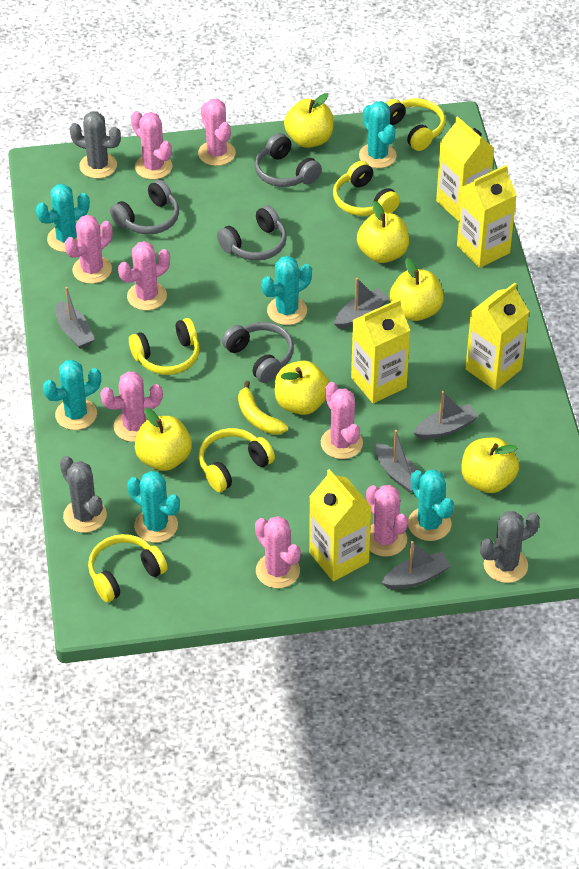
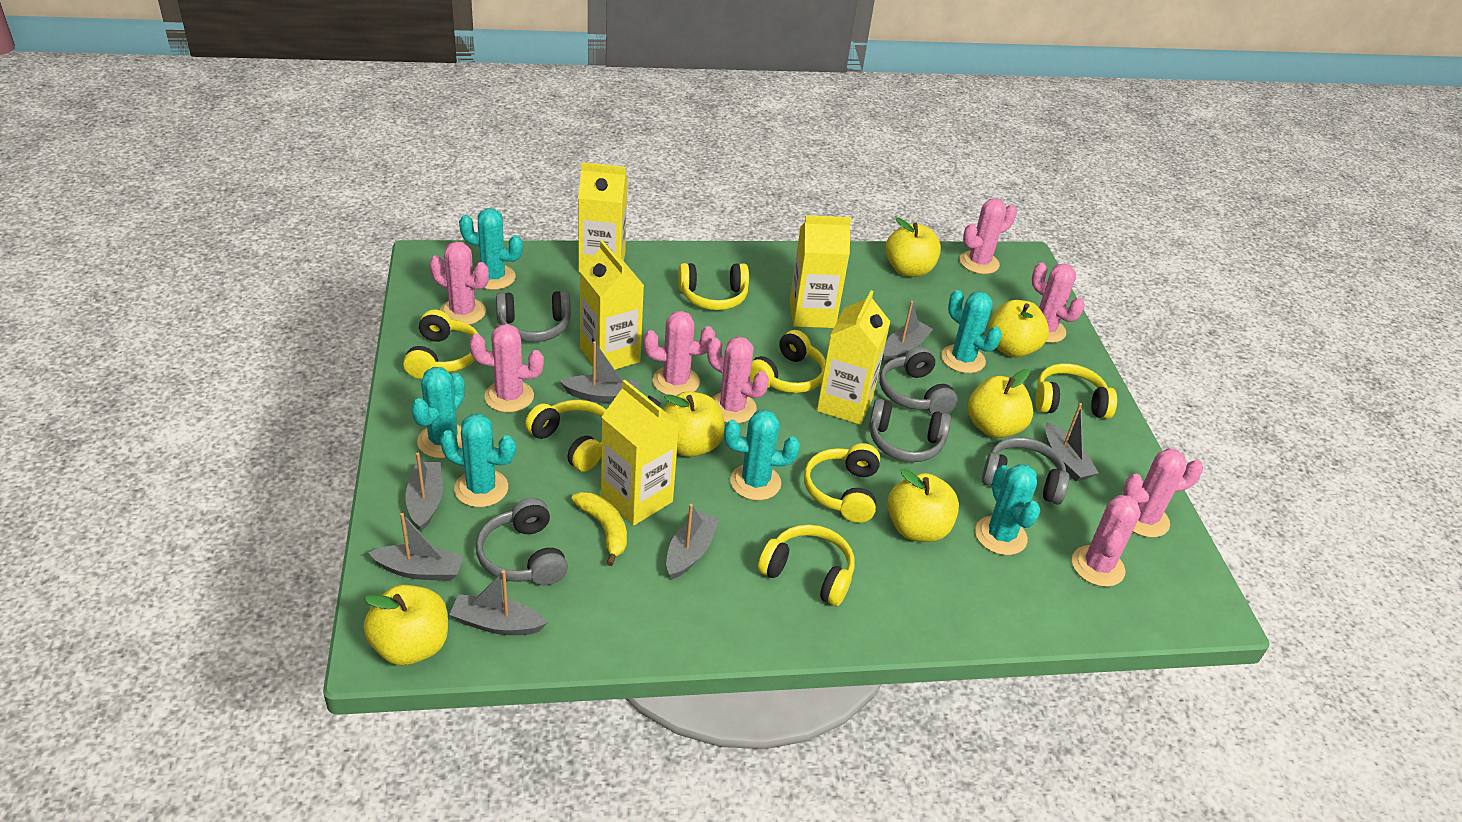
grey boat: [56,287,95,349] [334,278,389,329] [375,430,418,493] [381,541,451,589] [413,391,479,439] = 5 -> [368,513,464,581] [405,453,443,531] [449,570,548,635] [560,341,639,403] [666,504,720,579] [883,301,933,363] [1045,403,1099,481] = 7
grey cactus: [60,456,107,533] [69,111,121,179] [480,511,540,583] = 3 -> none = 0
grey headphones: [110,180,179,234] [217,205,286,261] [222,322,294,383] [255,133,322,187] = 4 -> [476,498,568,585] [496,291,571,342] [869,398,951,462] [879,347,958,414] [982,437,1069,505] = 5
yellow headphones: [88,534,168,602] [129,318,199,375] [199,428,275,492] [333,161,400,216] [386,98,445,151] = 5 -> [403,310,479,379] [525,400,606,472] [678,263,749,310] [749,330,826,393] [758,525,855,606] [804,443,880,523] [1035,363,1117,419] = 7

